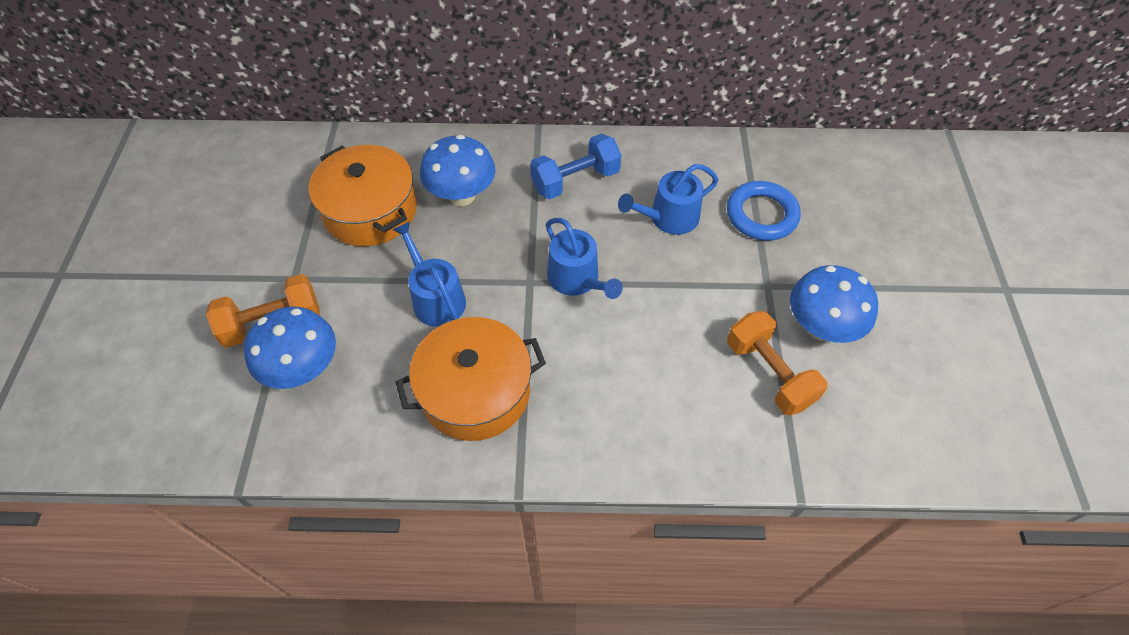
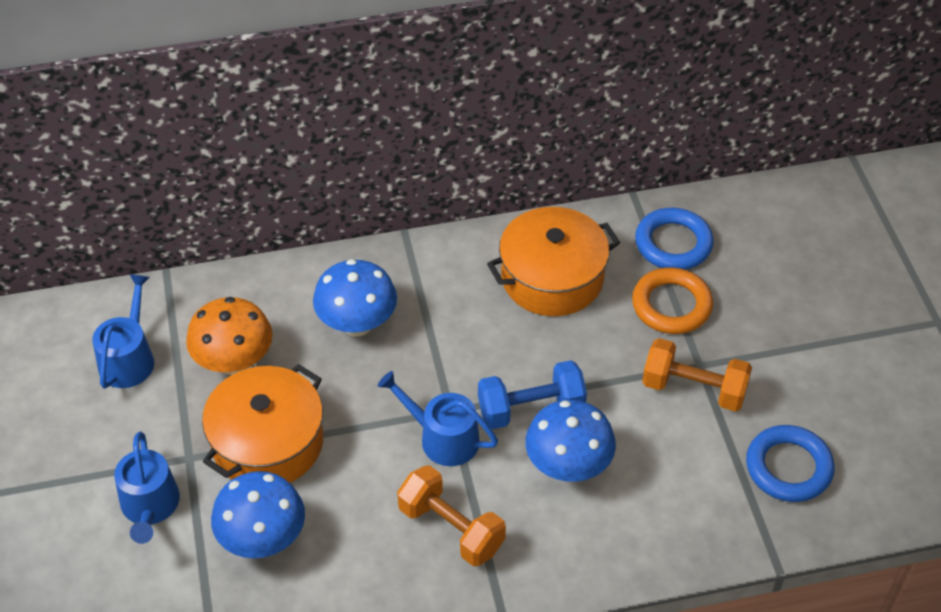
blue ring: [727,181,801,241] = 1 -> [635,208,714,270] [746,425,835,502] = 2
orange mushroom: none = 0 -> [186,297,273,375] = 1
orange ring: none = 0 -> [632,267,713,334] = 1

